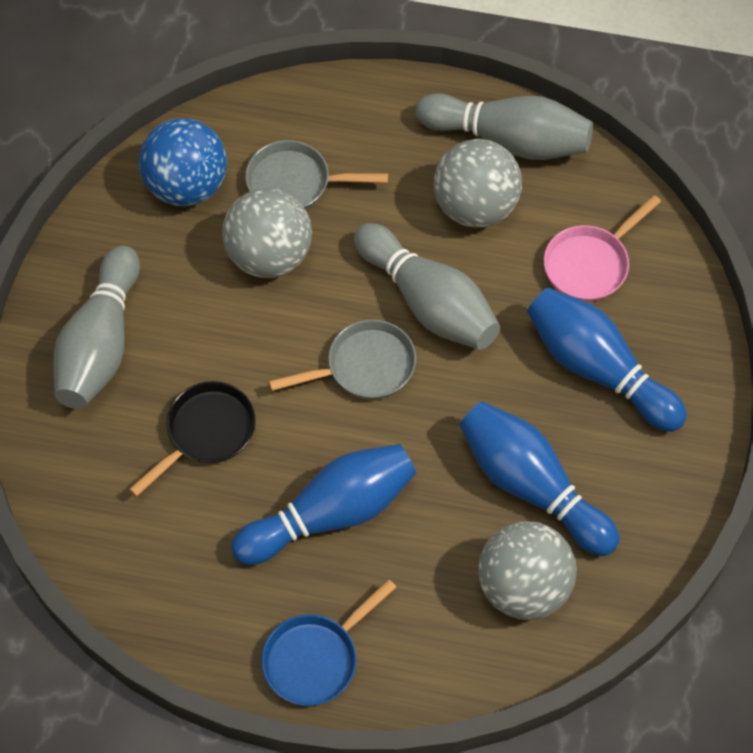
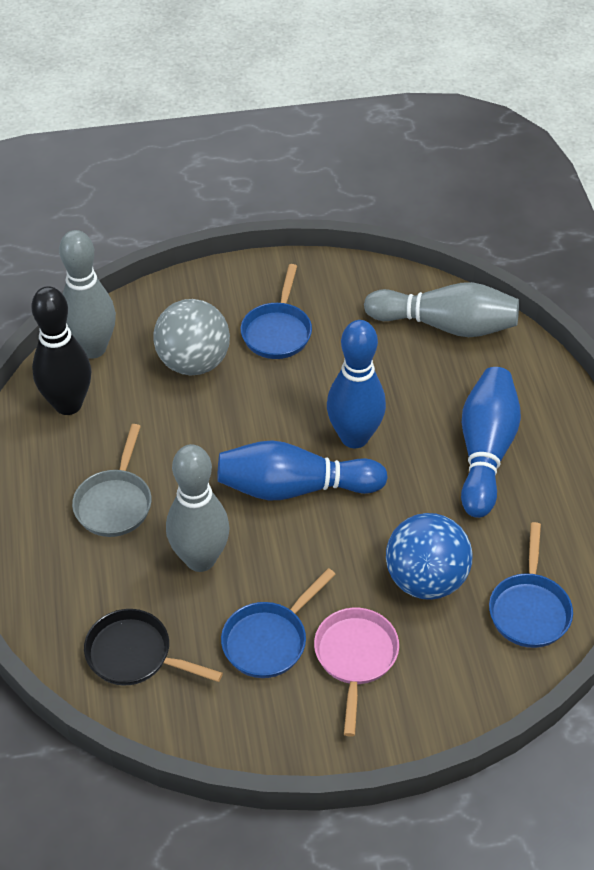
black bowling pin: none = 0 -> [31,286,91,415] = 1
blue pan: [261,579,396,706] = 1 -> [221,568,336,678] [241,264,312,359] [489,522,573,648] = 3
grey ball: [222,188,312,278] [434,139,522,228] [478,521,577,620] = 3 -> [153,299,230,375] = 1
grey pan: [245,140,388,209] [269,319,416,400] = 2 -> [72,424,152,537] = 1

